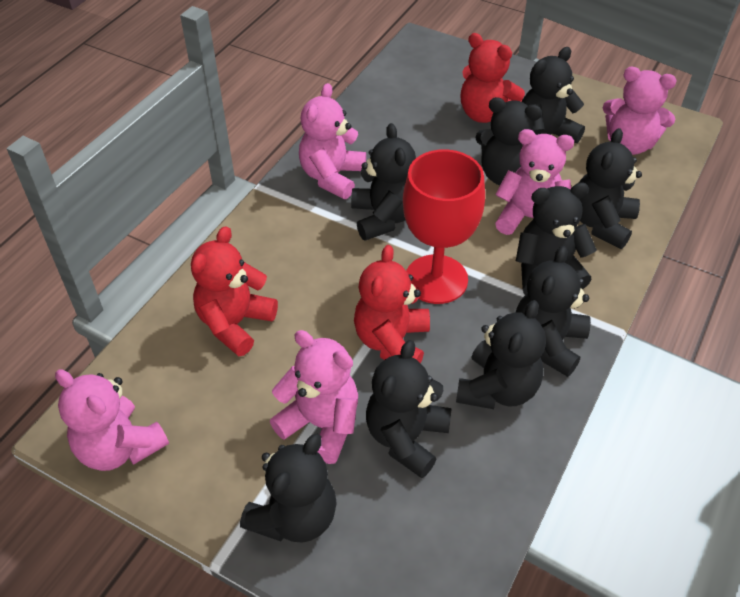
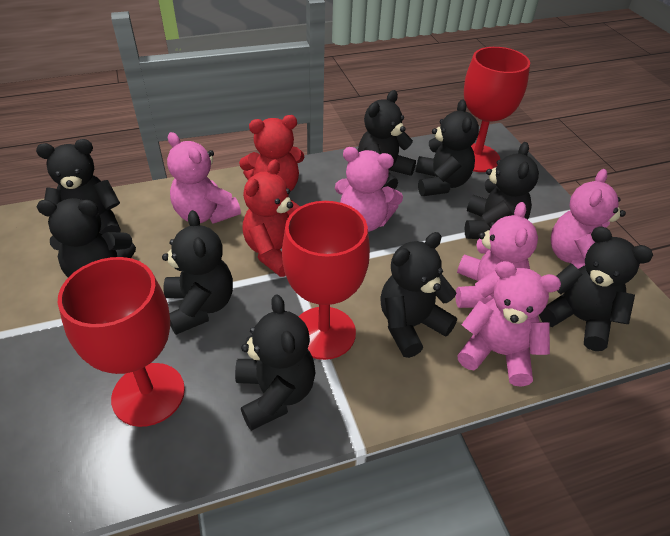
red goblet: [403,149,485,304] = 1 -> [58,257,185,427] [282,201,370,360] [464,47,530,172] = 3
red teddy bear: [191,226,278,356] [354,245,430,363] [460,33,525,123] = 3 -> [239,115,304,192] [242,160,300,277] = 2

